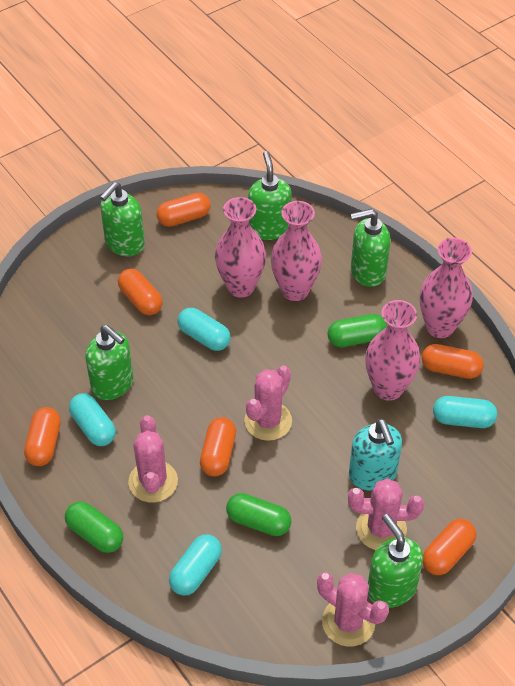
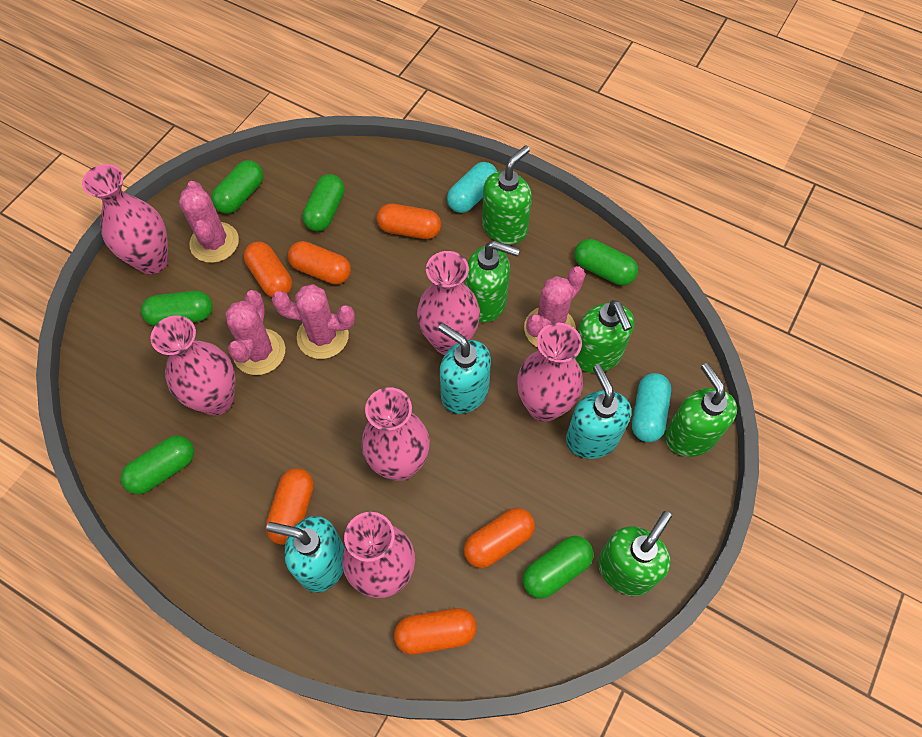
green capsule: [65,501,123,553] [226,493,291,536] [327,314,387,347] = 3 -> [121,435,194,494] [141,291,213,326] [211,160,263,214] [302,174,345,231] [522,536,594,599] [574,239,638,286] = 6
pink vase: [215,197,266,297] [271,201,322,301] [365,300,420,401] [419,238,473,338] = 4 -> [82,164,169,275] [151,316,235,415] [342,512,415,598] [361,387,430,481] [417,251,480,355] [517,323,583,422] = 6
turquoise capsule: [69,393,116,446] [169,534,222,596] [177,308,231,351] [433,396,497,428] = 4 -> [447,162,497,213] [632,373,671,442] = 2
turquoise soap dispenser: [349,419,402,491] = 1 -> [266,516,345,593] [438,323,491,414] [566,365,631,459] = 3

